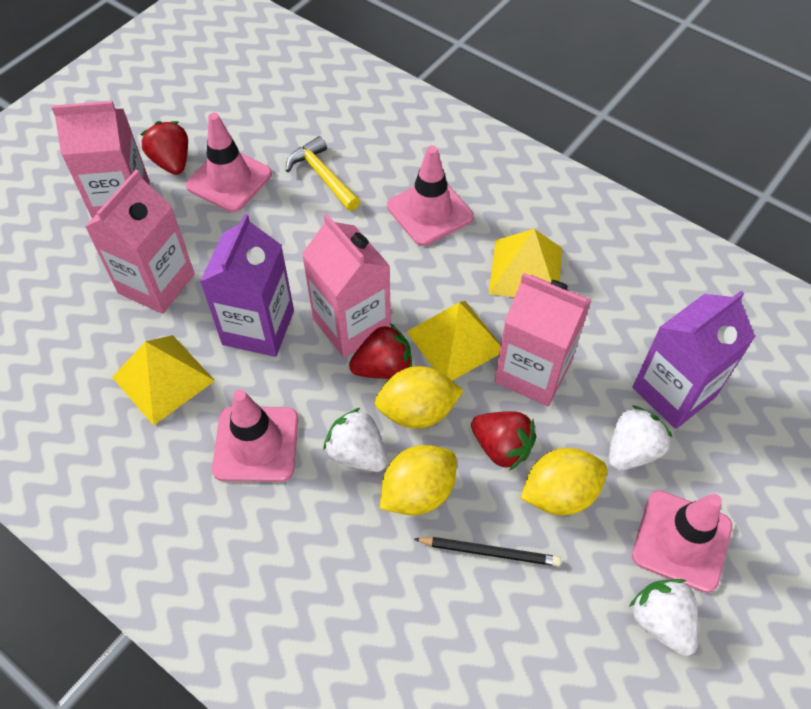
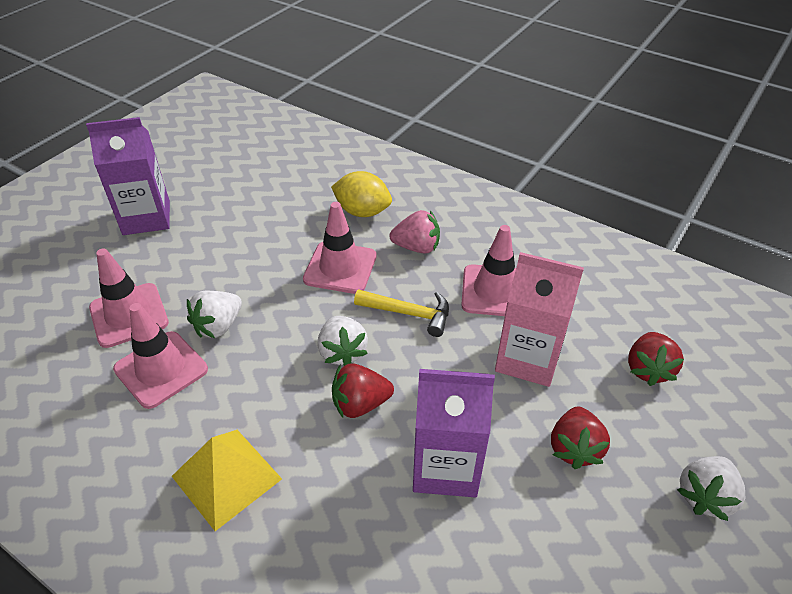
black pencil: [414,537,561,566] = 1 -> none = 0
pink carton: [51,101,150,218] [85,170,195,314] [302,214,391,358] [494,273,591,406] = 4 -> [495,252,584,387] = 1
pink strawberry: none = 0 -> [389,210,440,253] = 1
yellow lemon: [374,366,464,429] [380,445,457,515] [521,448,607,515] = 3 -> [331,171,392,217] = 1
yellow pyramid: [112,335,215,426] [407,301,501,381] [489,229,562,297] = 3 -> [172,430,282,531] = 1

